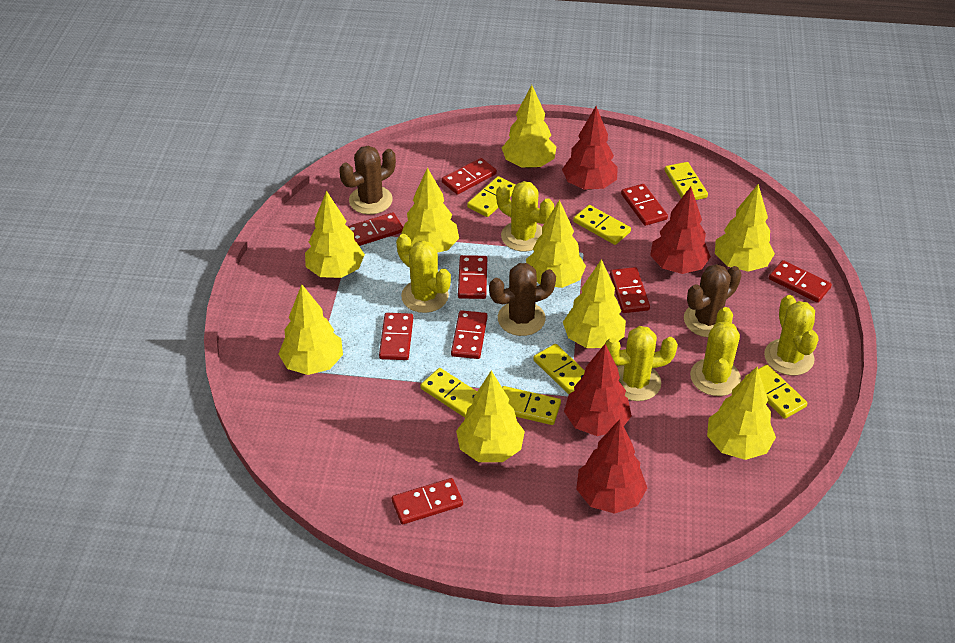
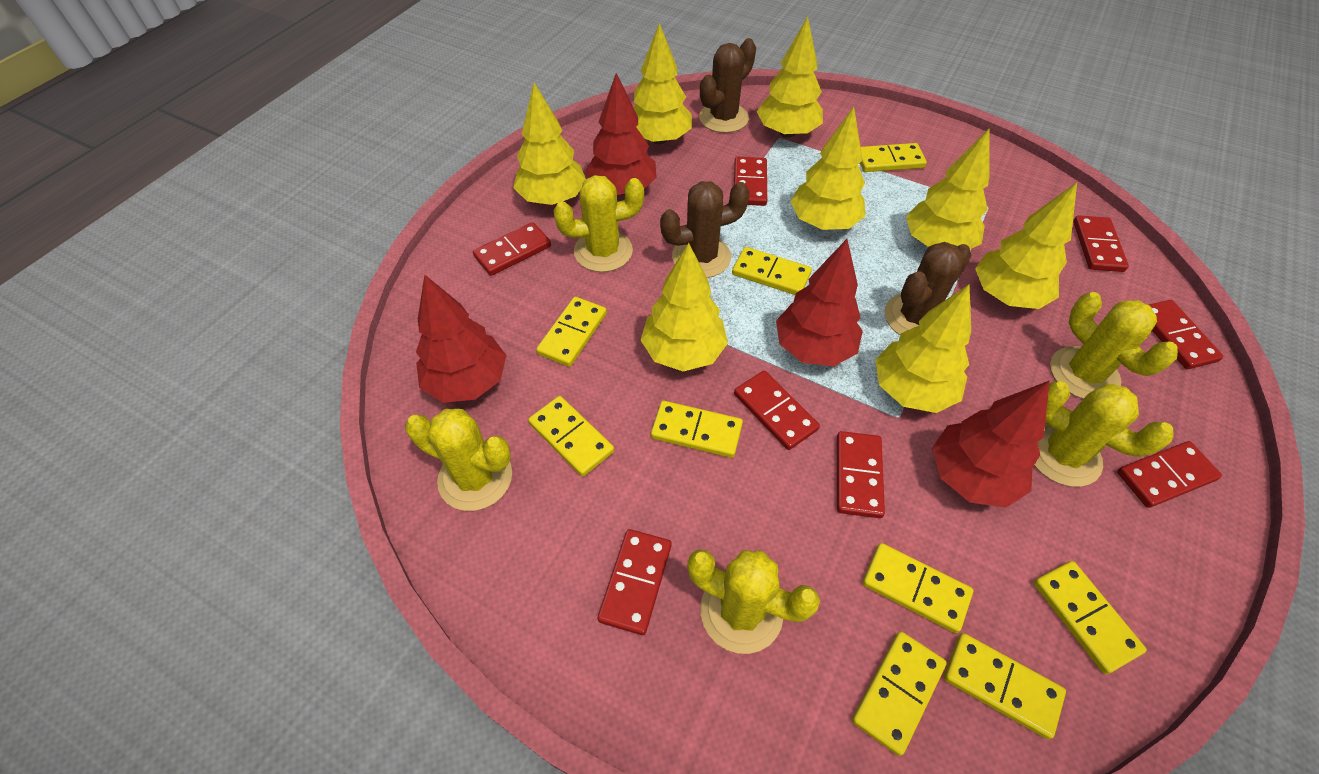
red domino: [347,212,403,246] [379,313,413,360] [392,478,463,524] [442,158,497,195] [451,310,488,359] [458,255,487,299] [610,267,650,313] [621,184,668,226] [769,260,832,303] = 9 -> [473,222,551,276] [598,529,672,635] [734,157,767,206] [734,371,820,450] [837,431,885,518] [1073,215,1129,272] [1117,441,1222,508] [1149,300,1223,369] = 8
yellow domino: [420,368,477,417] [467,176,516,217] [502,386,561,425] [533,344,585,394] [573,205,631,245] [665,162,708,200] [745,365,808,419] = 7 -> [528,396,614,476] [536,297,607,367] [651,401,743,458] [732,247,812,295] [852,632,947,756] [860,143,927,172] [863,543,973,633] [944,633,1066,739] [1033,561,1147,674] = 9
yellow tree: [279,284,343,375] [305,191,365,278] [401,167,459,253] [456,371,525,462] [502,85,556,168] [526,200,586,288] [563,259,626,348] [707,367,776,460] [715,184,775,272] = 9 -> [513,83,586,205] [634,23,692,144] [641,243,728,371] [757,17,823,138] [790,107,865,230] [875,284,971,413] [906,129,989,249] [975,182,1077,309] = 8

